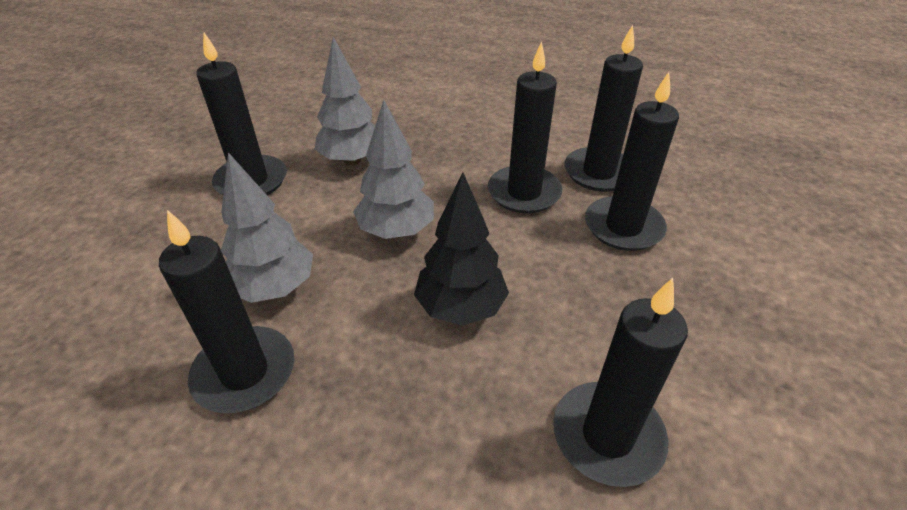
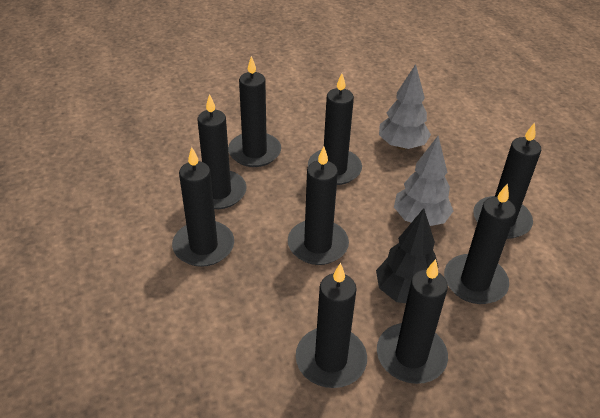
black candle: [159,210,294,413] [196,33,287,195] [488,41,562,214] [553,278,688,487] [564,25,643,192] [585,72,679,251] = 6 -> [172,147,234,267] [197,94,247,209] [228,56,281,167] [288,146,349,265] [296,263,367,388] [308,73,362,185] [377,259,448,384] [444,183,516,304] [473,123,541,239] = 9
grey tree: [221,152,313,303] [315,37,375,165] [353,100,434,239] = 3 -> [379,64,431,150] [394,136,453,226] = 2

